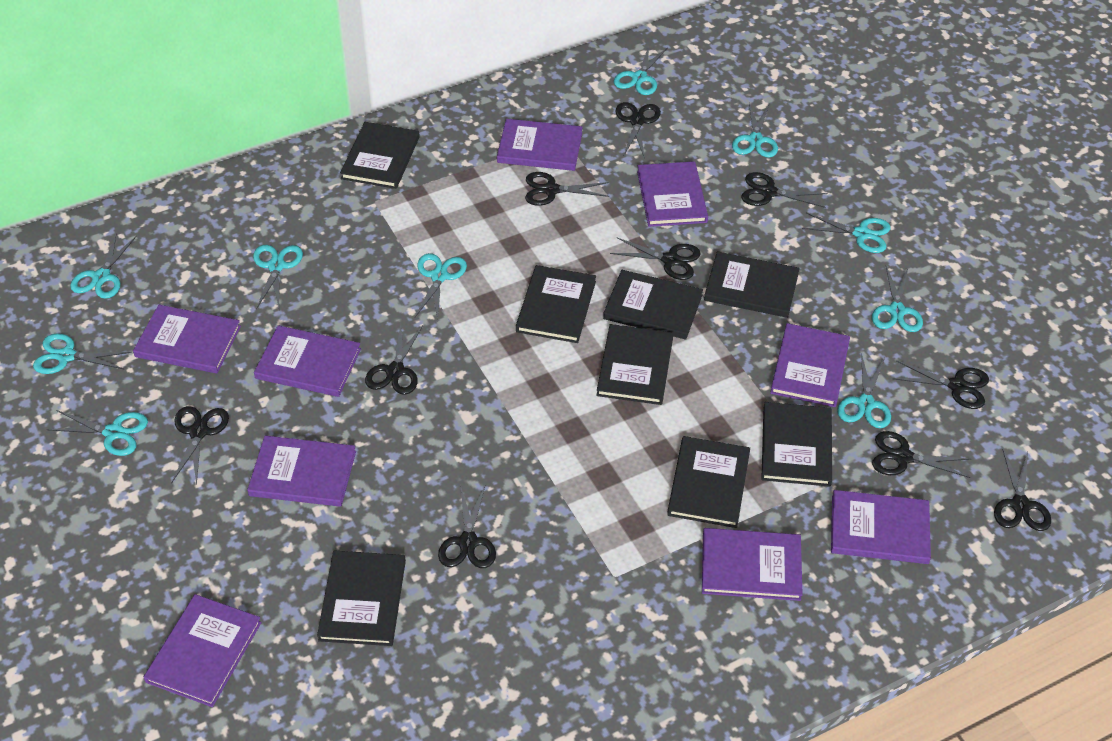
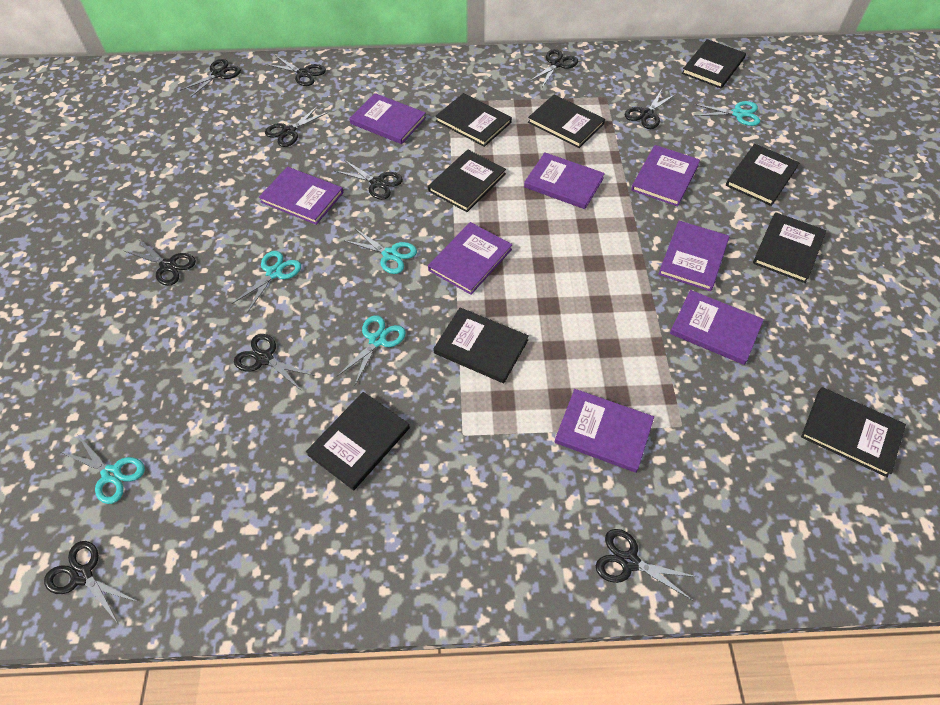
black book: [317,551,406,646] [340,122,420,189] [516,265,596,343] [596,324,673,405] [603,270,703,339] [667,436,750,528] [704,251,800,318] [761,402,832,487] = 8 -> [306,392,410,490] [428,150,506,212] [433,307,529,383] [435,93,512,147] [528,95,605,148] [682,39,746,88] [726,144,800,206] [753,212,826,283] [801,387,906,477] = 9
purple book: [133,305,241,373] [144,594,262,707] [247,436,356,507] [254,325,361,397] [497,119,583,171] [637,161,708,227] [702,528,803,601] [770,323,850,407] [831,490,931,564] = 9 -> [259,167,344,225] [349,93,426,144] [428,222,512,295] [524,152,605,209] [554,389,654,473] [631,145,700,207] [658,221,729,291] [670,290,764,365] = 8
turquoise scissors: [33,333,132,374] [47,410,148,456] [70,233,137,299] [253,245,303,309] [415,253,467,321] [614,46,668,95] [732,103,778,158] [802,213,891,253] [837,353,891,428] [872,266,923,332] = 10 -> [61,434,145,504] [232,251,301,313] [337,315,406,385] [343,228,417,274] [694,101,760,126] = 5

